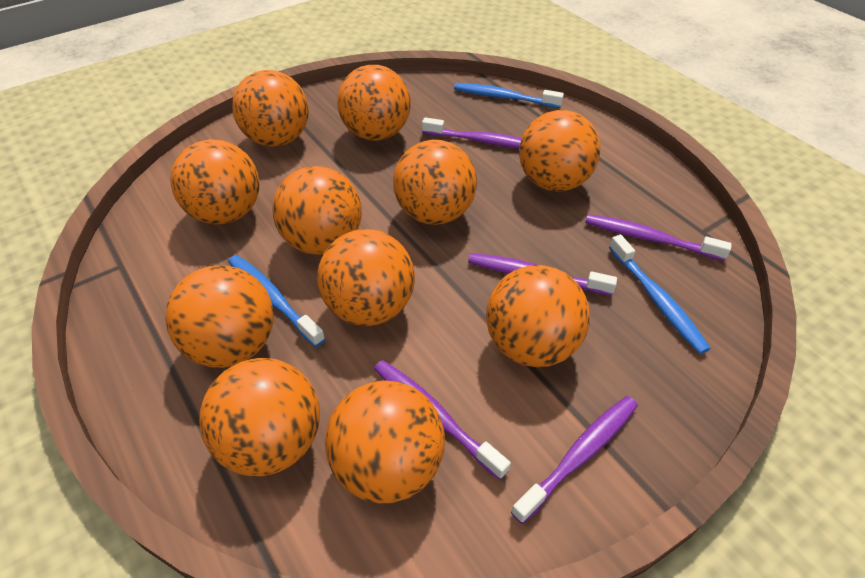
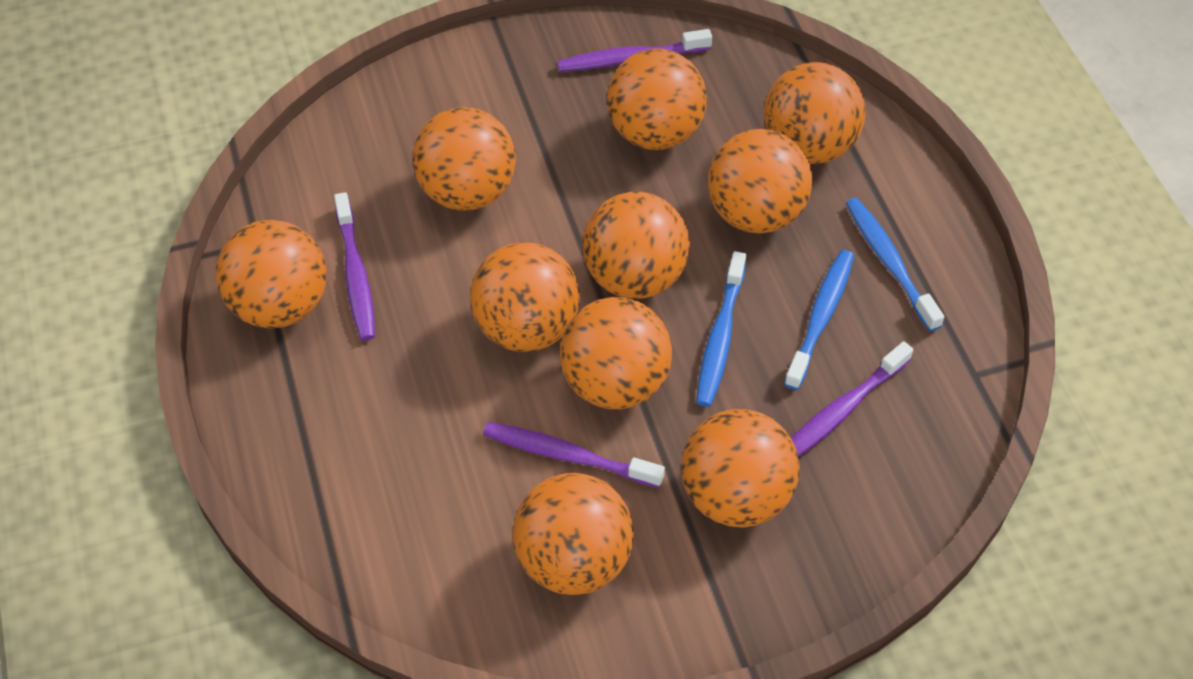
orange ball: [165,265,274,368] [171,139,259,225] [199,358,320,476] [232,70,309,147] [272,166,362,255] [317,229,415,326] [325,380,445,503] [337,65,411,141] [393,140,477,225] [486,265,590,367] [519,110,600,191] = 11 -> [216,220,326,328] [413,107,516,211] [470,242,580,352] [512,473,634,595] [560,297,672,409] [582,192,690,299] [607,49,707,150] [681,409,800,528] [708,129,812,234] [764,62,865,164] = 10
purple toothbrush: [374,360,511,480] [422,117,522,149] [468,253,617,296] [511,396,638,524] [585,214,732,261] = 5 -> [334,192,375,341] [483,422,665,488] [557,29,712,72] [791,341,913,457] = 4

